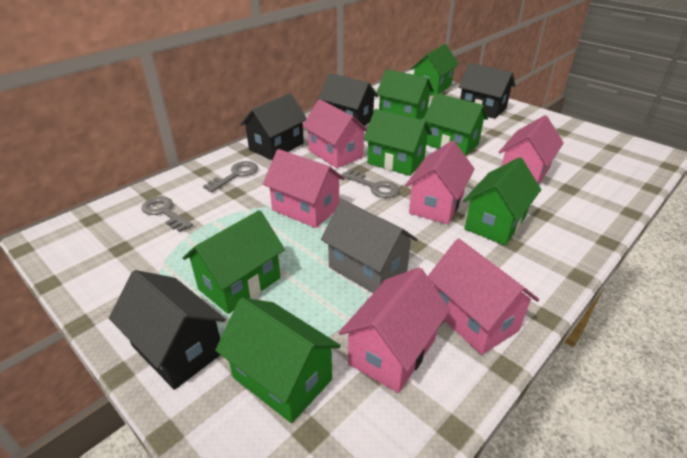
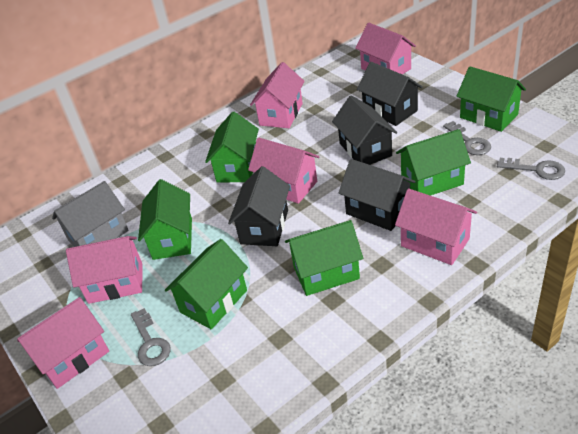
green house: [183,210,285,314] [215,298,341,423] [364,109,432,176] [376,69,434,120] [410,44,459,96] [423,93,488,156] [463,157,541,245] = 7 -> [138,179,192,260] [165,239,248,329] [205,112,259,183] [285,220,363,296] [396,129,471,196] [456,66,526,132] = 6

